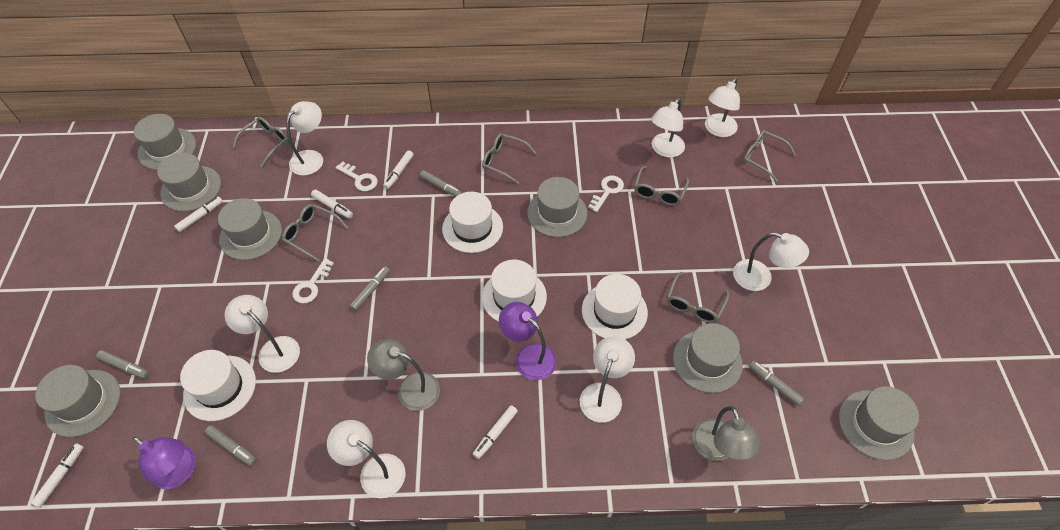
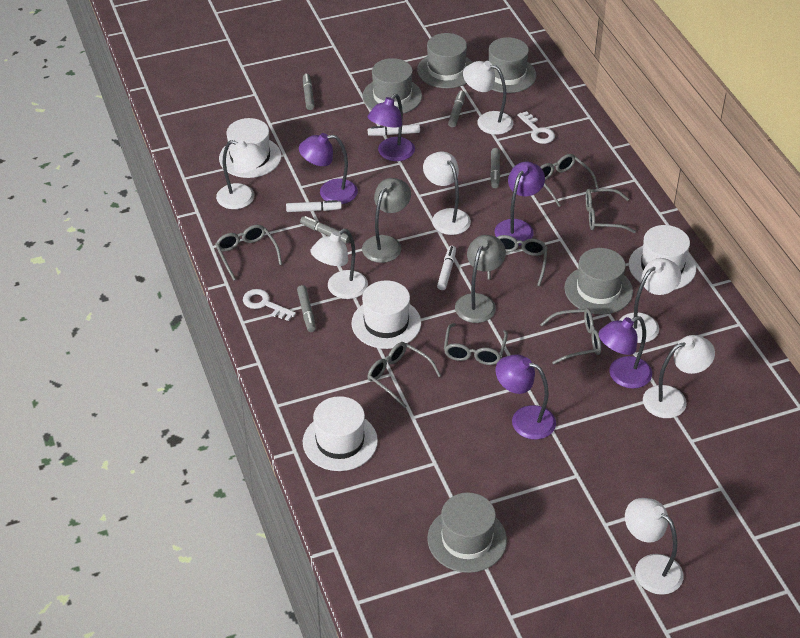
grey glasses: [232,117,289,167] [282,204,348,262] [482,133,536,184] [634,166,689,206] [667,272,729,323] [743,130,796,182] = 6 -> [215,225,282,281] [367,342,441,408] [444,323,508,365] [487,235,547,286] [540,154,599,207] [540,309,601,364] [586,188,636,233] = 7
grey hat: [35,365,120,437] [134,114,196,170] [157,153,221,212] [218,198,282,260] [527,177,587,237] [673,323,743,393] [839,386,919,460] = 7 -> [362,58,422,114] [417,33,473,88] [427,492,507,573] [487,37,537,93] [564,248,633,314] = 5
purple lamp: [132,436,196,489] [499,302,557,380] = 2 -> [299,133,358,204] [368,94,415,161] [495,162,545,246] [495,355,556,440] [599,316,652,389] = 5
white key: [292,258,334,304] [335,162,378,191] [588,176,624,212] = 3 -> [243,289,296,321] [517,111,555,144] = 2
white marker: [31,443,84,508] [174,196,223,232] [311,189,353,219] [383,150,413,189] [473,405,518,459] = 5 -> [286,200,342,212] [368,124,420,136] [437,246,456,290] = 3

